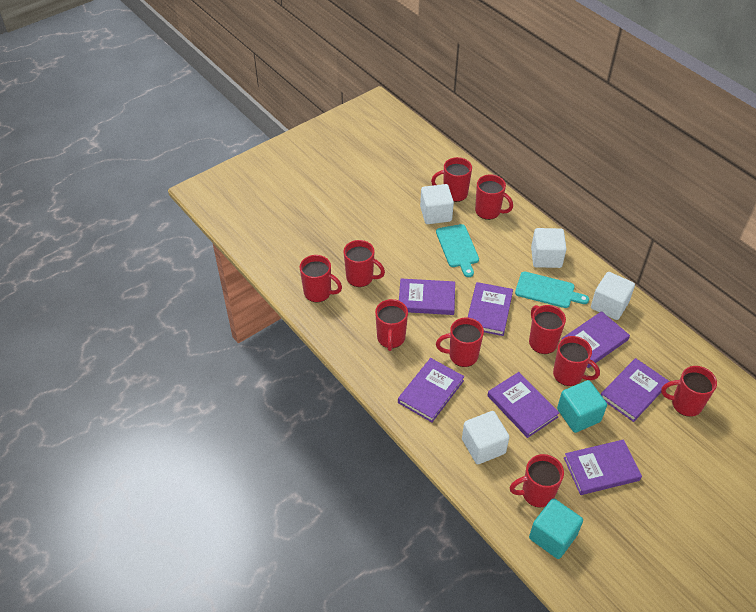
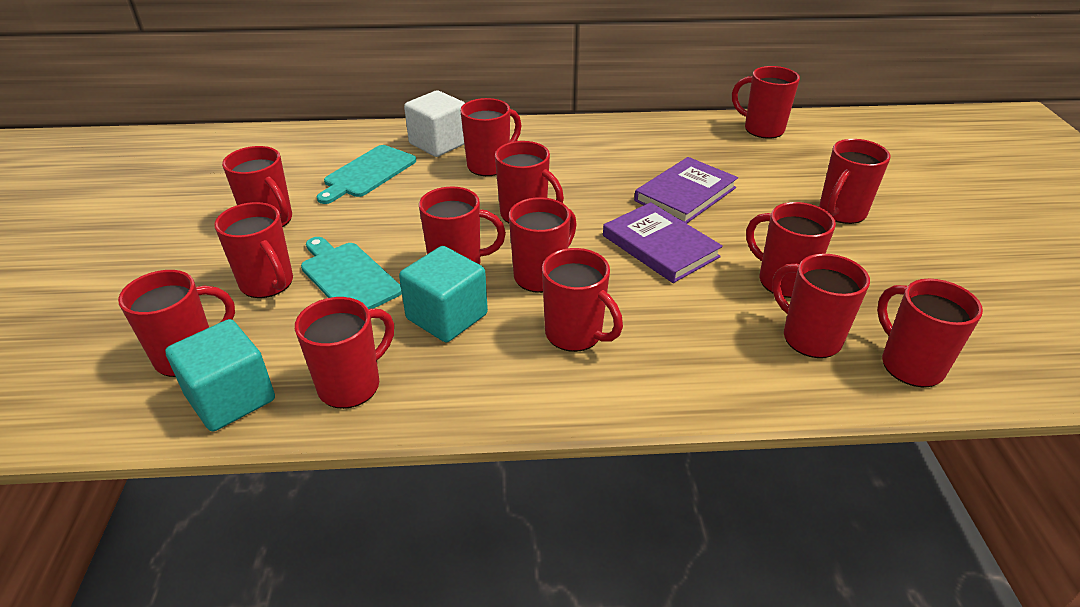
purple book: [398,358,464,422] [399,279,455,315] [467,282,513,336] [487,372,559,438] [561,311,630,368] [564,439,642,495] [601,358,669,422] = 7 -> [603,202,723,283] [634,157,738,224] = 2
red mug: [300,255,342,302] [344,240,385,287] [375,299,408,351] [431,157,472,202] [436,317,484,367] [475,175,513,220] [510,454,564,507] [529,305,566,354] [553,336,600,386] [661,366,717,417] = 10 -> [118,270,235,377] [214,202,293,298] [222,146,292,227] [295,297,394,409] [419,186,506,265] [460,98,521,176] [495,141,564,223] [509,197,577,293] [542,248,623,352] [732,66,800,139] [746,202,836,298] [772,254,870,358] [819,139,891,224] [877,279,983,387] = 14
white cube: [420,184,454,224] [462,411,509,464] [531,228,567,268] [591,272,635,320] = 4 -> [404,90,465,157] = 1

